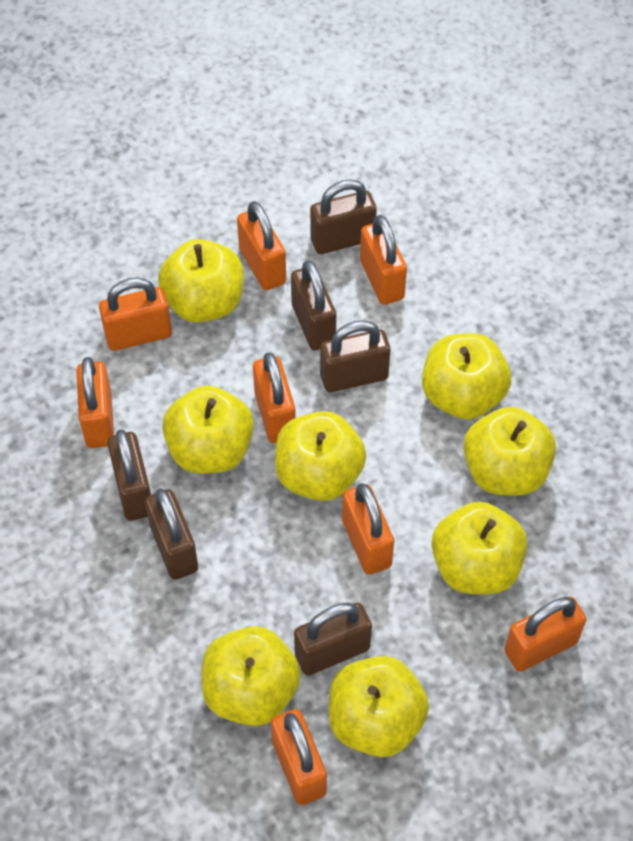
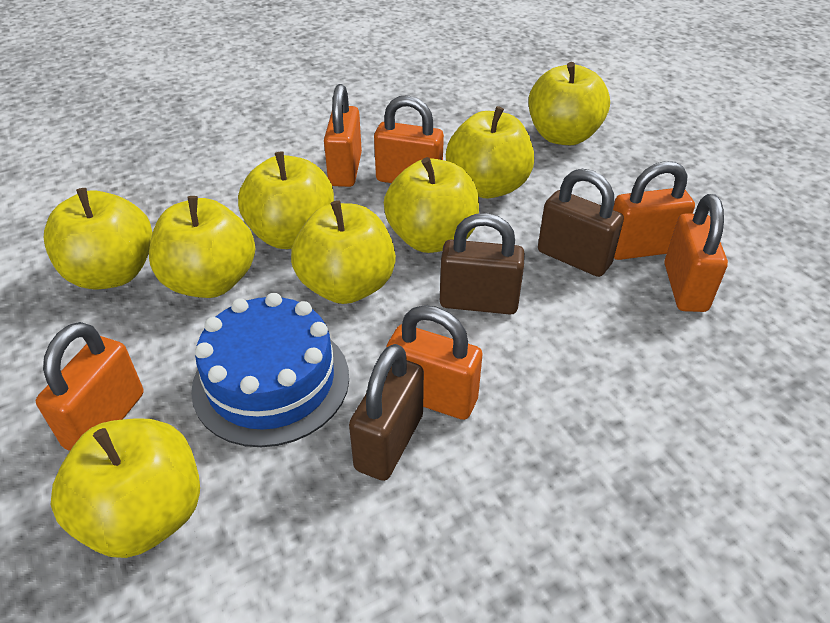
blue cake: none = 0 -> [191,293,349,447] = 1
brown padlock: [107,429,151,521] [145,489,198,580] [291,260,336,350] [294,603,372,676] [310,179,377,254] [320,320,390,392] = 6 -> [349,344,424,481] [440,213,525,315] [538,169,624,277] = 3
orange padlock: [77,357,114,448] [99,278,172,351] [237,201,286,290] [253,352,296,443] [271,709,327,805] [342,483,394,575] [360,215,407,305] [504,597,587,672] = 8 -> [36,322,144,451] [324,84,362,187] [374,95,444,183] [386,305,483,420] [613,161,695,260] [664,194,728,312] = 6

